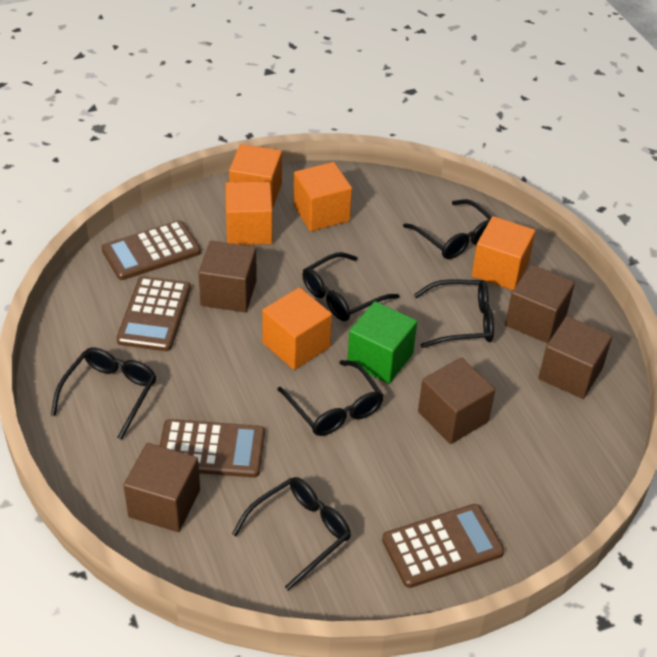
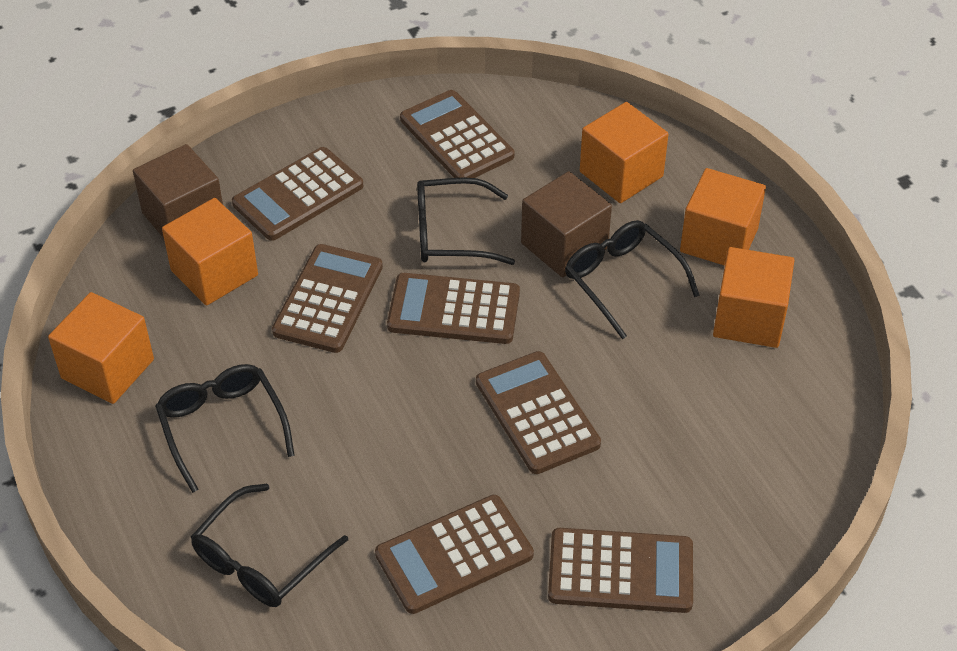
black glasses: [51,348,157,440] [232,477,351,591] [277,360,384,436] [302,252,399,321] [403,199,492,259] [414,280,494,348] = 6 -> [155,364,295,493] [191,483,348,607] [417,177,515,265] [565,220,700,339] = 4
brown calculator: [102,220,201,280] [116,276,191,351] [160,419,265,478] [382,504,504,588] = 4 -> [232,147,364,241] [272,244,383,353] [375,495,534,614] [387,273,520,344] [400,90,514,178] [476,351,601,474] [548,528,693,613] = 7
brown cube: [123,443,200,532] [199,241,257,312] [418,357,495,444] [505,265,575,343] [538,316,612,399] = 5 -> [133,144,223,238] [521,171,612,277] = 2
green cube: [347,301,417,384] = 1 -> none = 0

